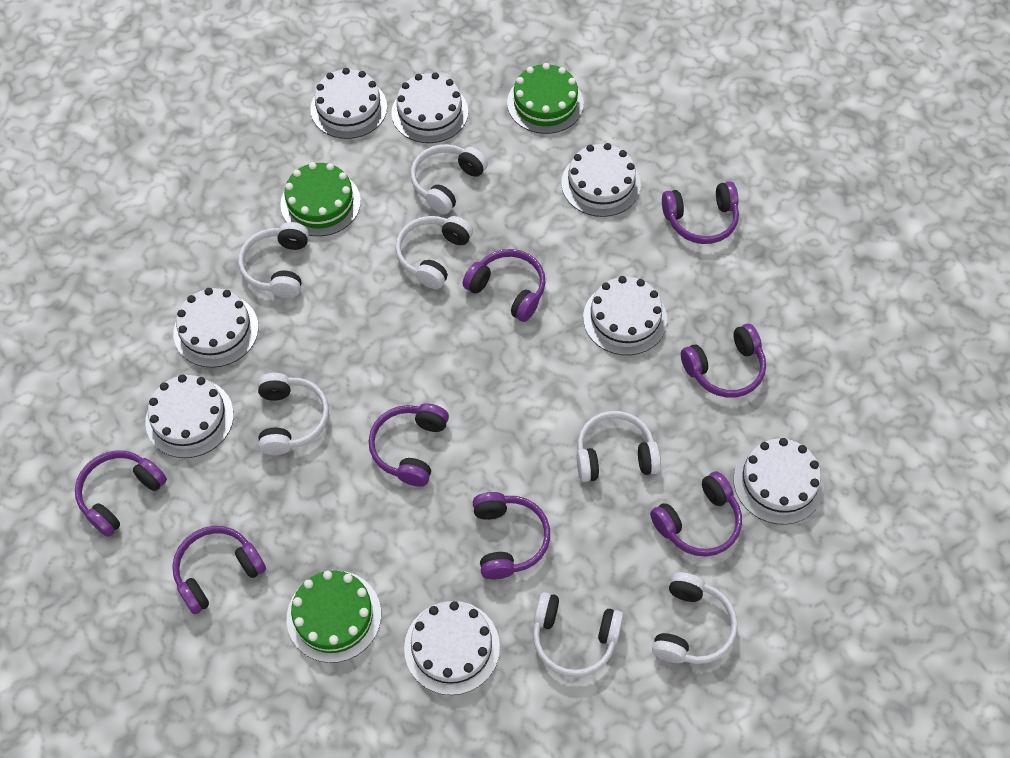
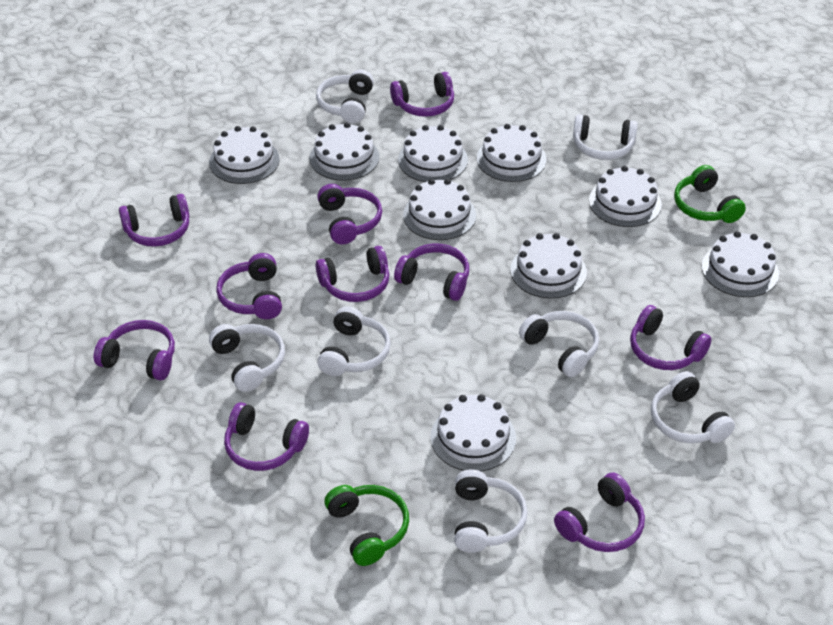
green cake: [280,162,361,236] [287,570,381,663] [507,63,584,134] = 3 -> none = 0
green headphones: none = 0 -> [324,485,409,566] [674,165,746,223] = 2
purple headphones: [75,450,167,537] [172,526,266,614] [369,403,449,487] [463,249,546,322] [473,492,550,579] [650,471,742,557] [662,182,739,244] [681,324,766,398] = 8 -> [94,320,175,381] [119,194,189,247] [216,253,282,319] [224,402,309,471] [316,246,389,302] [317,184,382,244] [390,72,454,117] [394,243,469,301] [554,472,645,552] [630,305,712,370] = 10
white cake: [145,375,234,458] [174,288,259,368] [310,68,387,139] [391,72,468,143] [404,601,500,695] [561,143,641,217] [583,276,667,355] [733,438,824,525] = 8 -> [209,126,280,184] [309,122,379,181] [398,125,468,182] [403,179,476,240] [430,394,516,471] [477,124,547,182] [510,233,587,299] [589,166,662,227] [702,231,779,297] = 9

